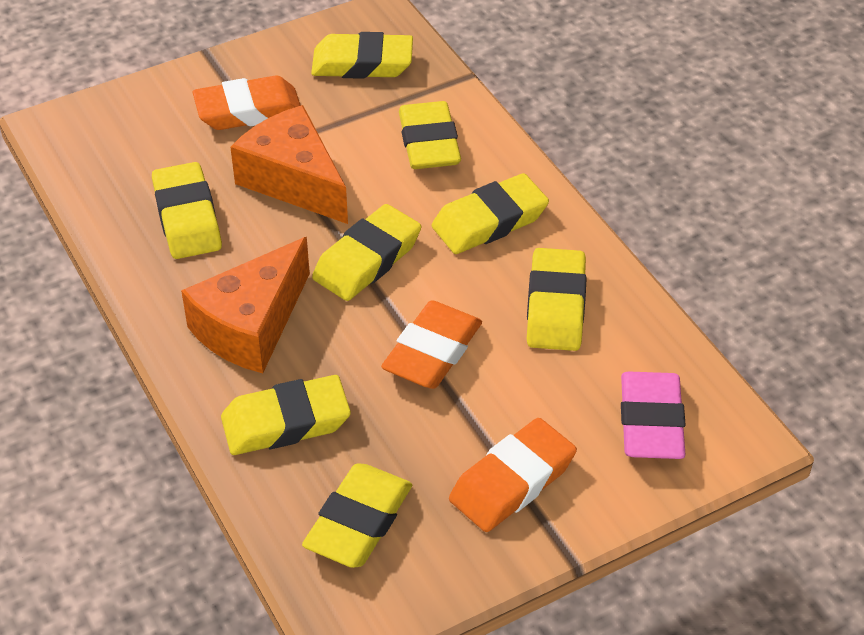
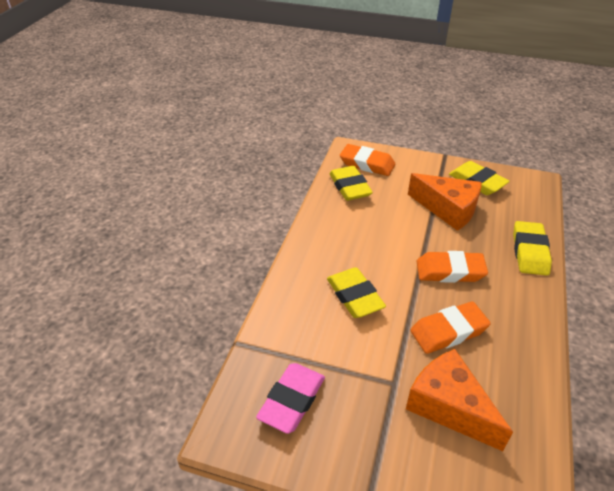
yellow eraser: [152,162,222,259] [221,375,351,455] [302,463,412,568] [311,32,413,79] [312,204,421,301] [399,101,461,169] [432,173,549,254] [527,248,587,351] = 8 -> [327,267,386,318] [329,166,373,201] [449,161,510,195] [513,221,552,275] = 4

